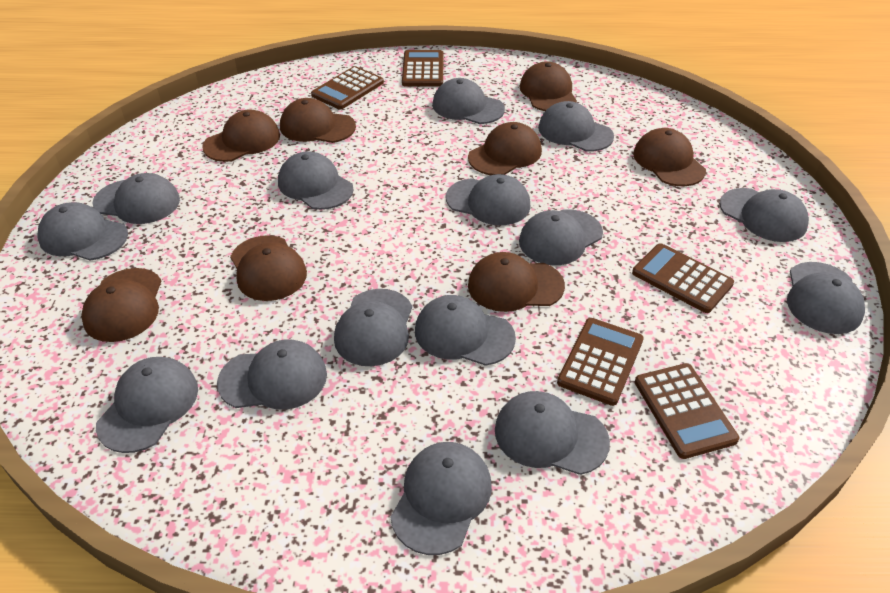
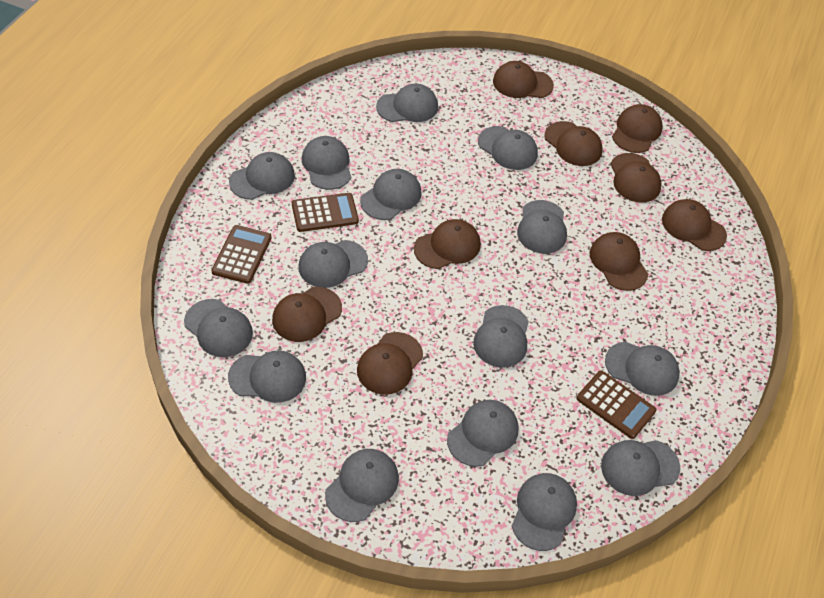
brown calculator: [311,66,384,110] [402,50,444,87] [557,318,644,406] [632,243,734,313] [635,363,739,459] = 5 -> [211,225,272,284] [292,193,359,232] [576,370,657,439] = 3
brown cap: [81,268,161,342] [202,110,280,162] [230,235,307,301] [280,98,356,143] [468,122,542,175] [468,252,565,312] [519,61,577,111] [633,128,706,186] = 8 -> [272,287,342,342] [357,332,423,395] [414,219,481,269] [493,61,554,98] [544,121,603,166] [590,232,648,291] [611,153,662,203] [612,104,663,153] [662,199,727,251] = 9

